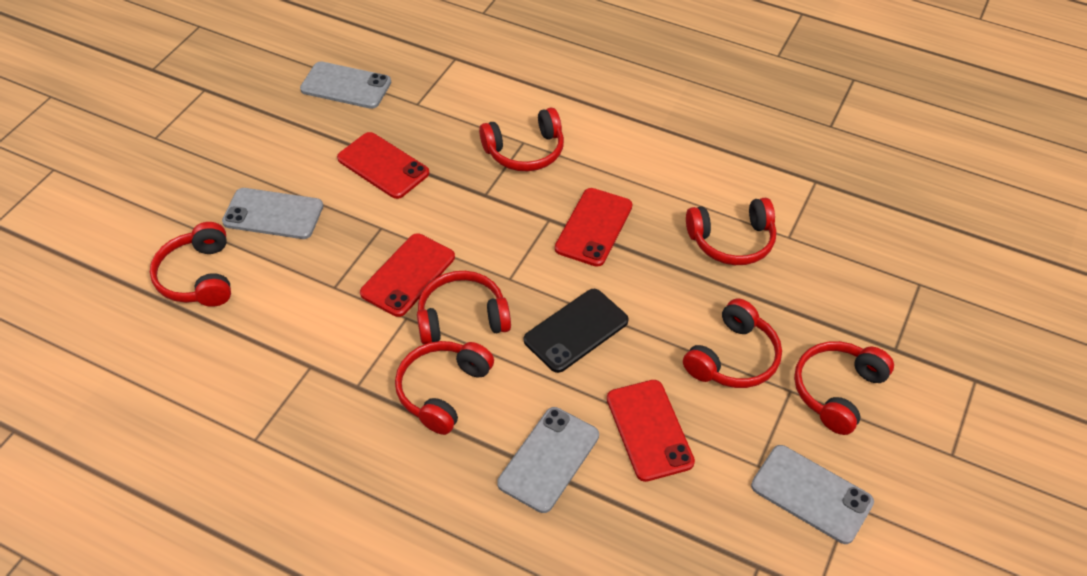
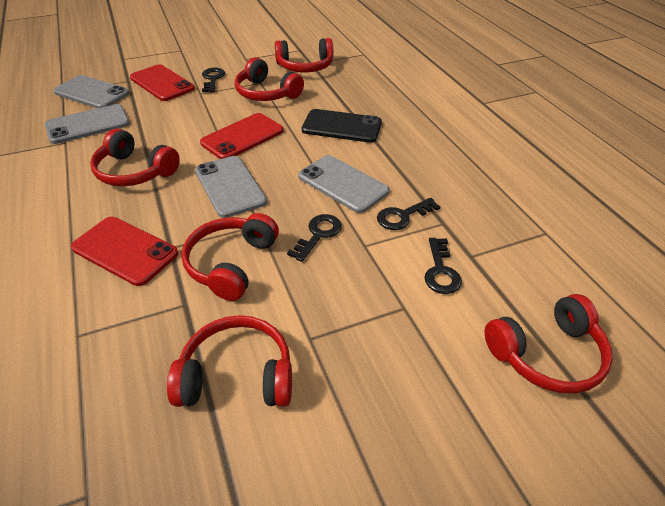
black key: none = 0 -> [202,68,225,92] [287,214,342,262] [377,198,440,230] [424,238,462,294] = 4
red headphones: [150,222,231,307] [395,341,494,435] [417,271,511,345] [479,108,564,171] [683,298,782,388] [686,197,776,265] [794,341,894,435] = 7 -> [90,128,180,186] [167,315,292,407] [181,213,279,301] [235,57,304,101] [275,38,334,72] [485,294,613,394] = 6
red phone: [337,132,429,199] [360,233,455,317] [555,188,632,267] [607,380,695,482] = 4 -> [71,217,178,286] [130,64,195,101] [200,113,284,159] = 3

